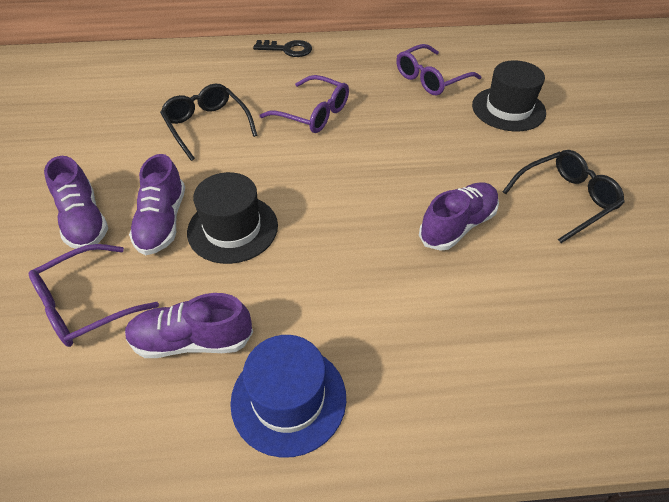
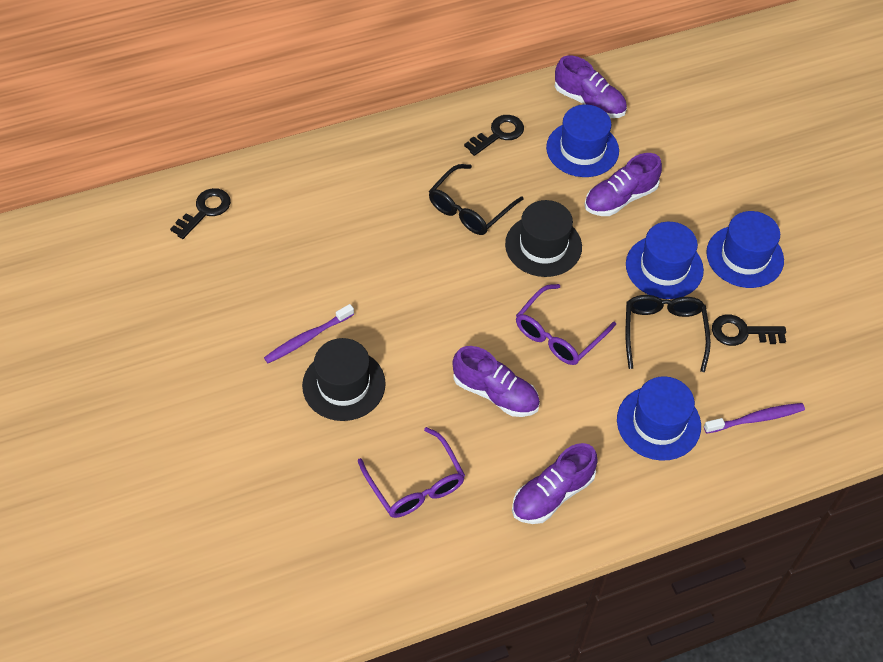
black key: [253,40,312,57] = 1 -> [170,188,231,239] [464,115,524,156] [712,315,786,346] = 3
blue hat: [230,335,346,458] = 1 -> [546,104,619,177] [617,376,701,461] [626,222,704,299] [706,211,784,288] = 4
purple glasses: [28,244,159,347] [259,75,349,133] [396,44,481,95] = 3 -> [358,427,465,518] [516,284,616,365] = 2
purple toothbrush: none = 0 -> [264,304,354,363] [704,403,805,434] = 2

